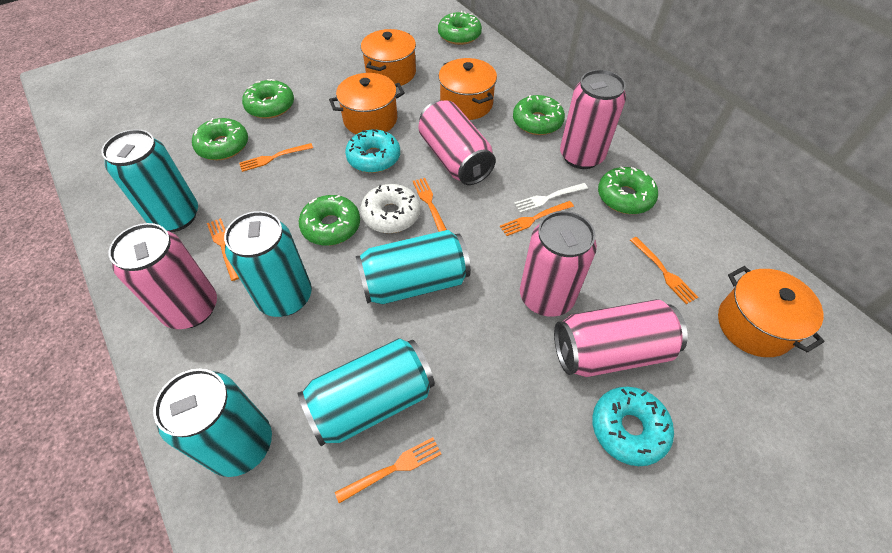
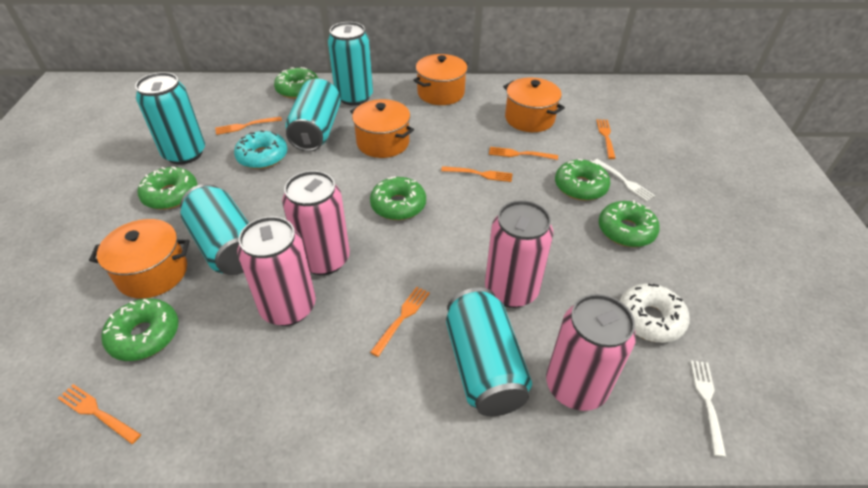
pink can: [108,223,217,329] [418,100,496,185] [520,211,597,317] [554,299,688,377] [560,70,626,169] = 5 -> [237,216,316,326] [282,171,350,275] [485,200,553,308] [546,294,636,411] = 4
turquoise donut: [345,129,400,173] [592,387,674,466] = 2 -> [234,130,287,169] = 1
white fork: [514,183,588,213] = 1 -> [593,159,655,201] [690,360,726,457] = 2

